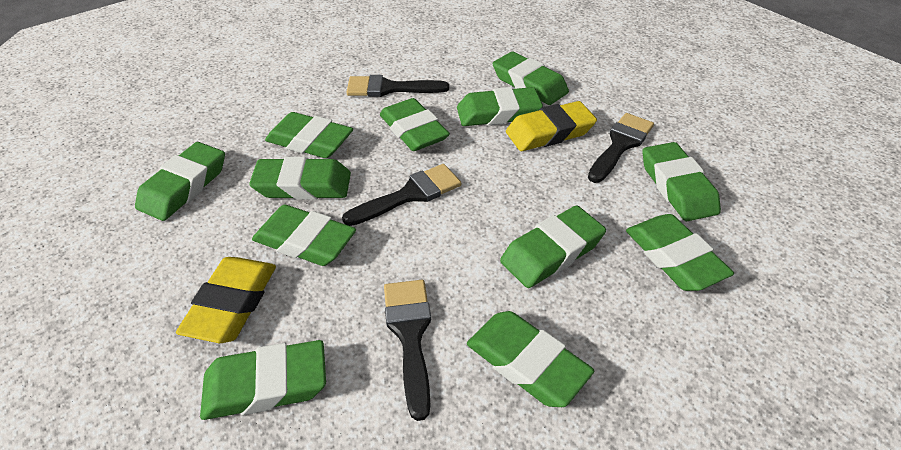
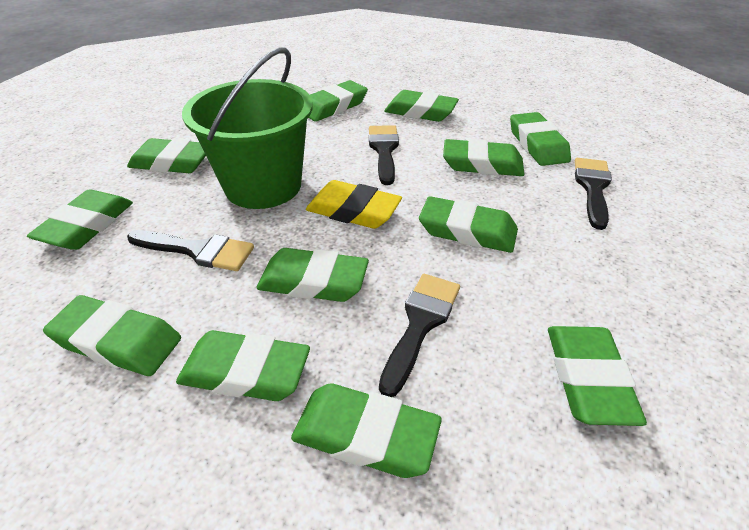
green bucket: none = 0 -> [182,47,313,209] = 1
yellow eraser: [176,257,276,343] [506,101,597,151] = 2 -> [306,180,402,229] = 1

